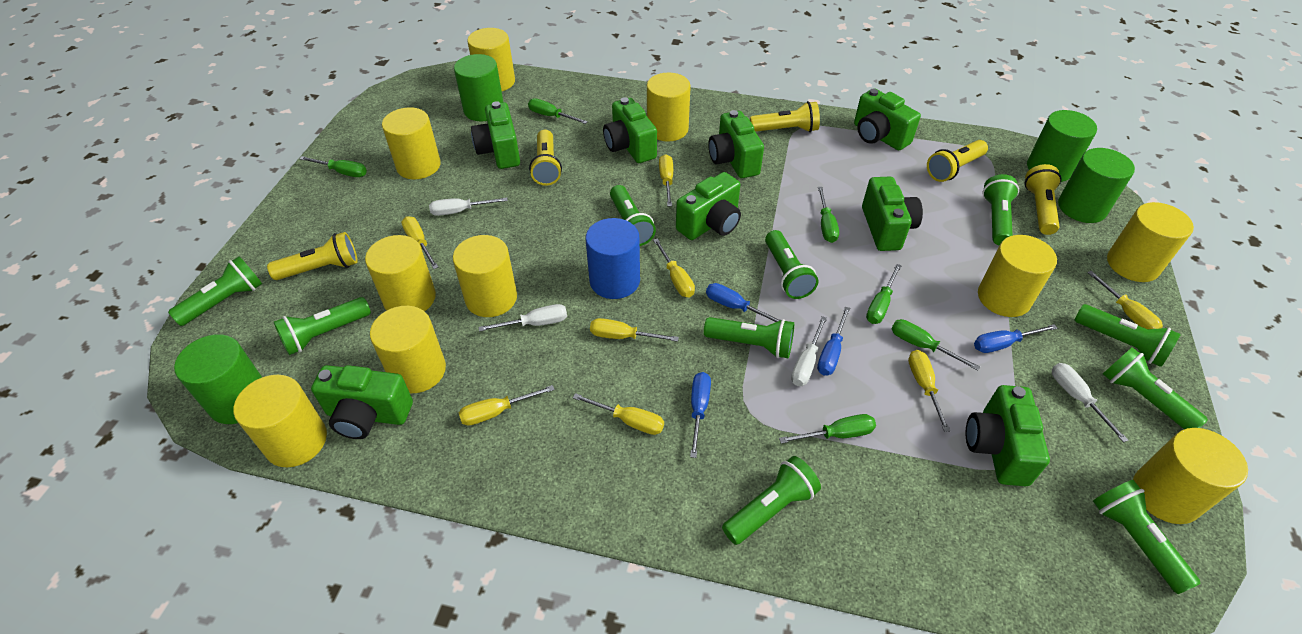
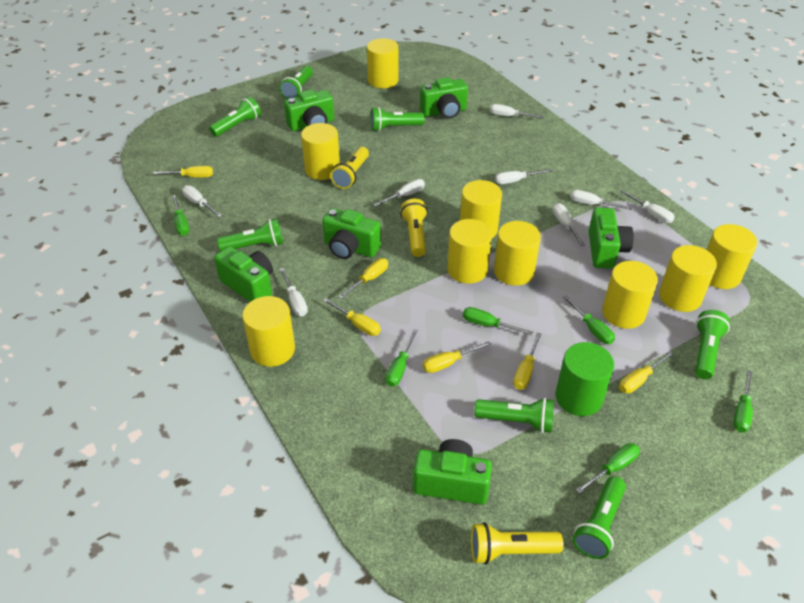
blue cylinder: [586,218,640,299] = 1 -> none = 0
blue screwdriver: [690,372,711,458] [706,283,780,322] [817,307,850,375] [974,324,1058,353] = 4 -> none = 0
green camera: [311,365,413,439] [471,101,520,169] [603,97,657,163] [676,172,741,240] [708,110,764,178] [854,88,921,150] [862,176,923,251] [965,385,1050,486] = 8 -> [214,246,273,302] [284,90,334,131] [322,208,381,259] [413,439,492,505] [420,77,468,119] [588,207,634,269] = 6
green cylinder: [174,334,262,424] [454,54,503,121] [1027,110,1097,182] [1058,148,1135,223] = 4 -> [555,342,614,416] = 1
green flashlight: [168,256,262,326] [274,297,371,355] [610,185,656,246] [704,317,794,358] [722,456,821,545] [765,230,818,299] [983,174,1019,246] [1074,304,1181,367] [1093,480,1201,594] [1103,347,1208,429] = 10 -> [209,97,261,137] [217,218,283,251] [279,66,313,99] [370,107,425,131] [474,398,554,433] [573,476,626,559] [695,310,730,379] = 7
white screwdriver: [429,198,508,216] [478,304,567,332] [791,316,827,386] [1052,363,1128,443] = 4 -> [182,185,222,217] [280,268,308,316] [373,179,425,207] [490,104,544,118] [495,169,552,184] [553,203,585,246] [570,190,632,210] [620,190,675,223] = 8
yellow cylinder: [234,375,327,467] [365,235,436,311] [370,306,446,393] [382,107,441,179] [453,235,517,317] [467,28,515,91] [647,73,691,142] [978,235,1057,317] [1107,202,1194,282] [1133,428,1248,524] = 10 -> [242,296,295,367] [301,123,340,180] [367,38,398,88] [447,219,492,284] [460,180,502,238] [494,221,541,286] [602,261,658,329] [659,245,717,312] [707,224,757,289] = 9
yellow flashlight: [267,232,358,280] [529,130,562,186] [750,101,820,132] [927,140,988,182] [1024,164,1062,235] = 5 -> [330,147,369,189] [400,199,428,257] [471,522,563,564] = 3
yellow screwdriver: [401,216,438,269] [459,385,555,426] [573,393,664,435] [590,318,679,342] [653,238,695,297] [659,154,673,206] [908,350,950,432] [1087,271,1163,329] = 8 -> [153,166,213,178] [323,298,381,336] [338,258,388,299] [423,341,491,373] [513,332,541,390] [619,351,674,394] = 6

